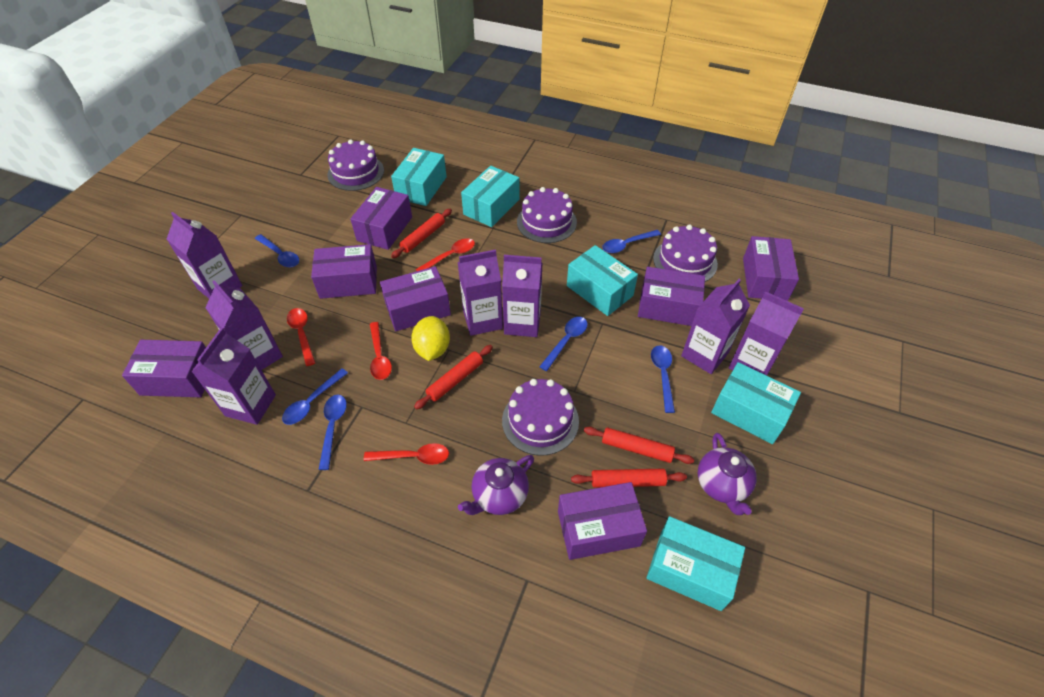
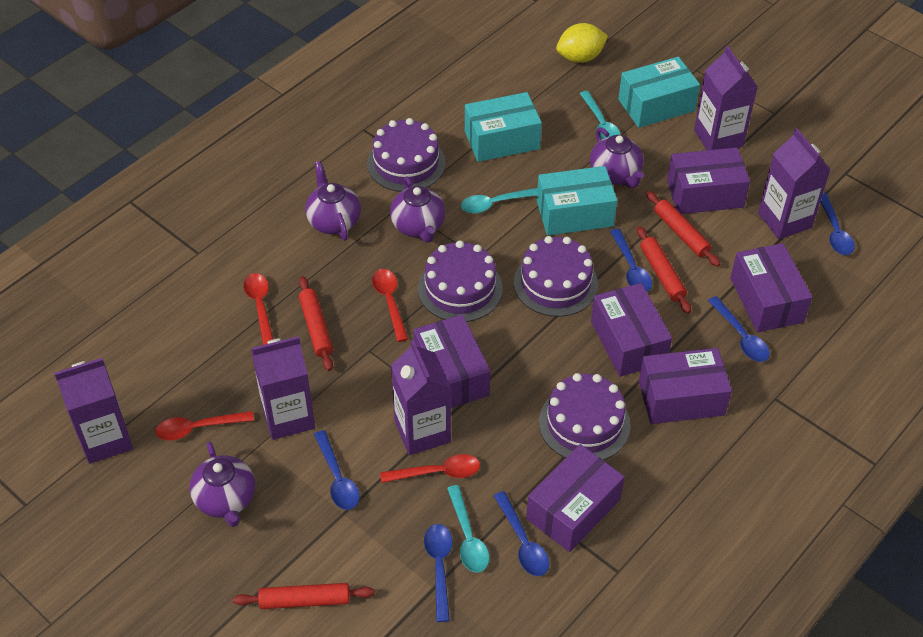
purple box: [122,340,206,397] [311,244,377,299] [350,187,412,250] [380,266,451,331] [558,482,647,560] [638,267,705,326] [743,236,799,301] = 7 -> [413,315,491,408] [526,444,625,552] [591,283,672,377] [639,348,732,424] [667,147,750,214] [730,243,812,332] = 6
purple carton: [167,212,242,298] [192,328,276,425] [205,280,283,370] [458,249,503,336] [502,255,542,337] [681,279,750,374] [729,291,804,376] = 7 -> [54,358,133,464] [251,336,315,440] [391,340,451,455] [694,46,758,150] [758,128,831,239] = 5
purple teapot: [458,455,534,515] [698,433,757,515] = 2 -> [190,442,255,527] [305,161,361,241] [390,176,445,243] [590,127,644,188] = 4
turquoise box: [391,148,447,206] [461,166,519,227] [567,245,638,316] [646,516,745,611] [711,362,801,444] = 5 -> [465,92,542,162] [537,166,617,236] [618,57,700,128] = 3
turquoise spoon: none = 0 -> [447,485,489,572] [461,188,538,214] [580,91,621,139] = 3

